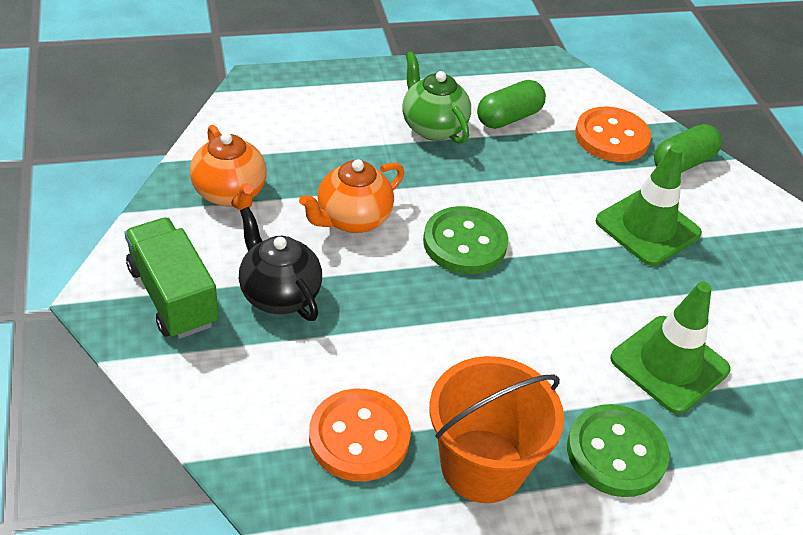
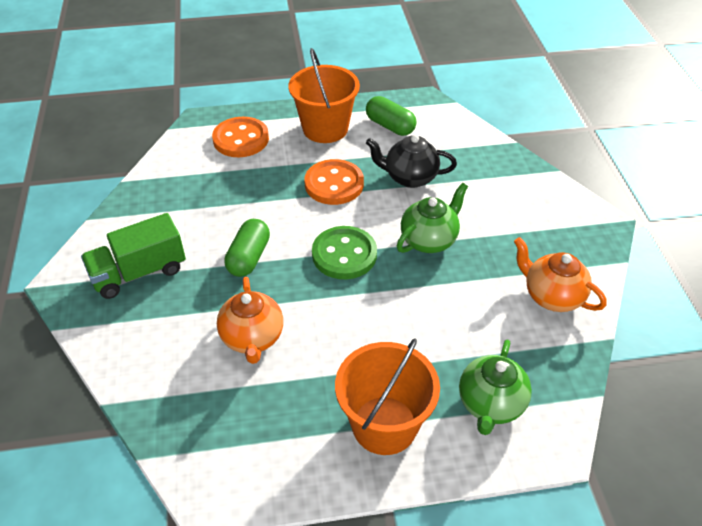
green button: [423,206,508,274] [567,404,670,497] = 2 -> [312,226,377,279] = 1
green teapot: [402,51,471,144] = 1 -> [397,183,468,253] [459,340,532,435] = 2
green traffic cone: [596,145,702,266] [610,282,730,414] = 2 -> none = 0
orange bucket: [429,356,564,503] = 1 -> [289,48,360,143] [335,338,440,455] = 2

